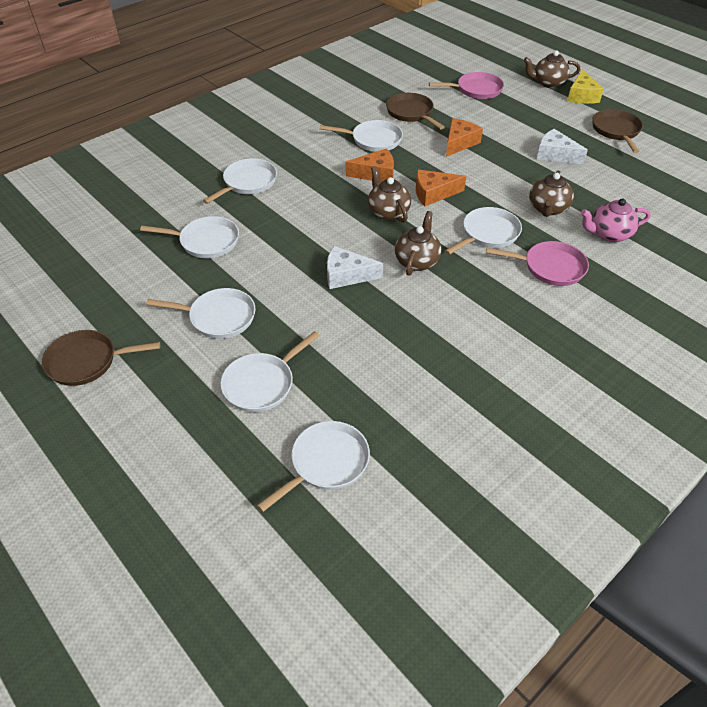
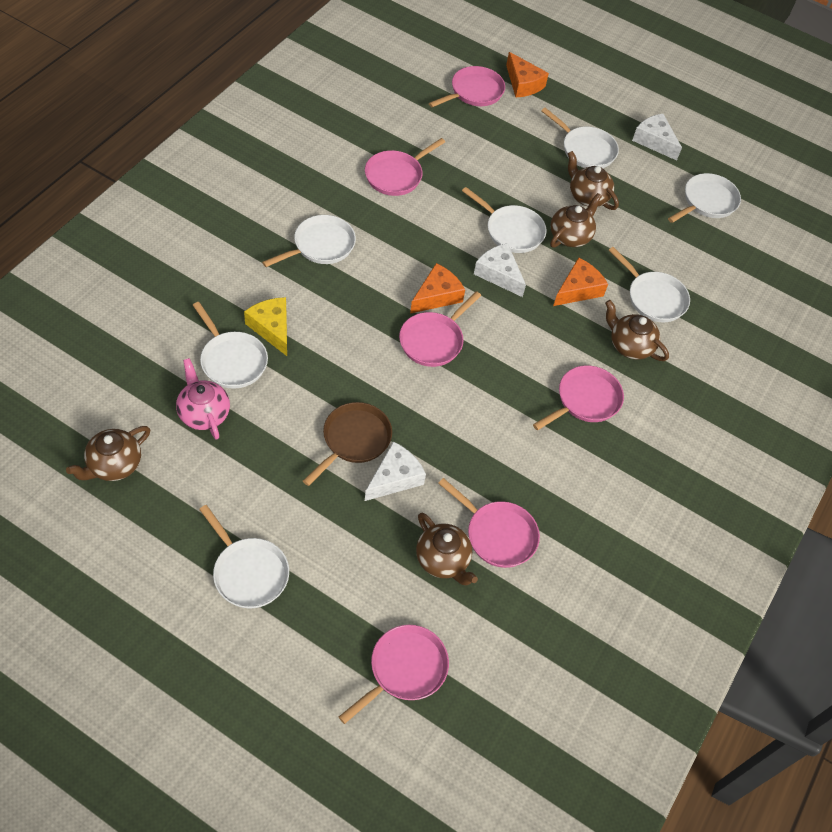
brown pan: [42,330,160,386] [386,93,445,130] [592,109,643,153] = 3 -> [303,402,392,486] = 1
brown teapot: [368,166,411,223] [395,211,442,276] [524,50,580,88] [529,170,574,217] = 4 -> [66,426,150,481] [416,512,478,585] [550,193,602,248] [568,151,619,210] [605,300,669,361] = 5
pink pan: [429,72,504,99] [486,241,589,286] = 2 -> [339,625,449,724] [365,138,445,196] [399,291,481,367] [429,66,505,107] [438,478,540,568] [533,365,624,430] = 6
white cheese: [327,246,383,289] [537,129,588,164] = 2 -> [365,441,426,501] [474,243,526,297] [632,114,682,161] = 3

